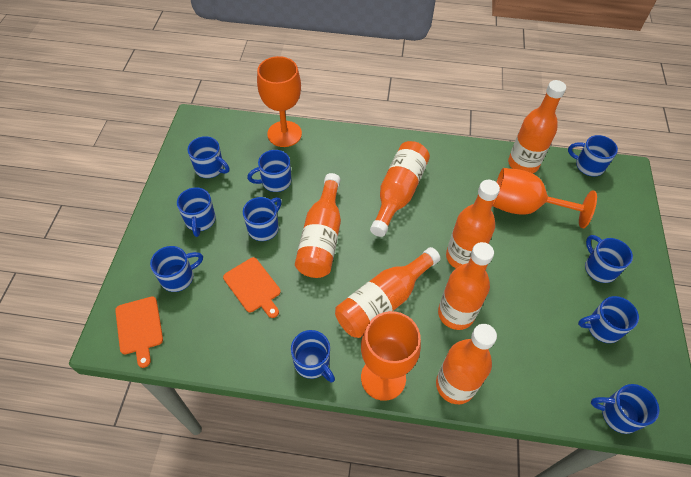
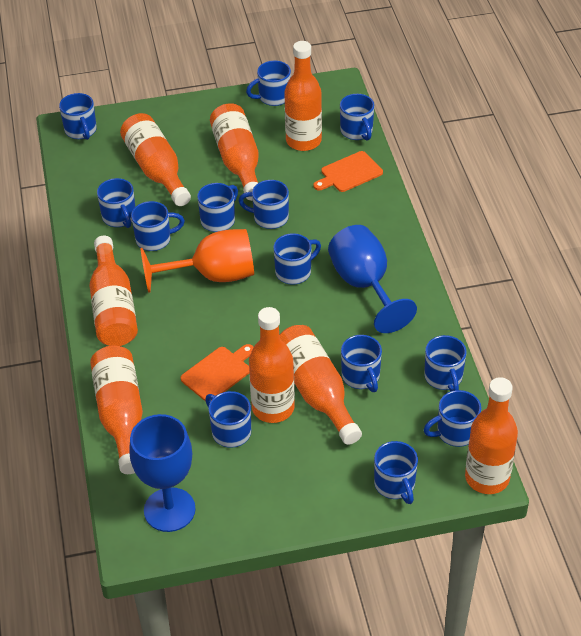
blue goblet: none = 0 -> [129,414,195,532] [328,225,417,333] = 2
blue mug: [150,246,203,292] [177,187,216,237] [187,136,230,178] [243,197,281,241] [247,150,291,192] [291,330,335,383] [568,135,618,177] [578,296,639,343] [585,235,633,283] [591,384,659,434] = 10 -> [59,93,97,140] [97,178,135,228] [131,201,185,251] [197,183,238,232] [205,391,251,448] [239,180,289,229] [246,60,291,106] [273,233,321,285] [340,94,374,141] [341,335,382,392] [374,441,418,504] [424,335,466,392] [424,390,481,447] = 13
orange bottle: [295,173,341,278] [335,247,440,338] [370,141,430,237] [436,324,497,404] [438,242,494,330] [446,180,500,268] [508,80,566,174] = 7 -> [89,236,138,346] [90,345,143,474] [120,113,191,206] [210,103,259,201] [249,307,295,423] [279,325,362,445] [284,41,322,151] [465,377,518,494] = 8
orange goblet: [257,56,302,147] [361,311,421,401] [492,168,597,229] = 3 -> [140,229,254,293] = 1

